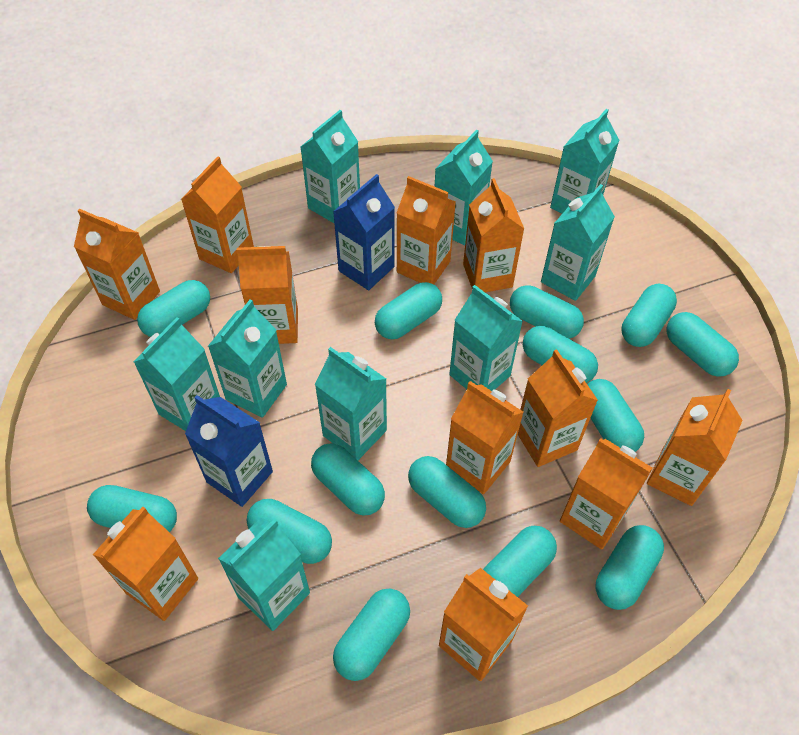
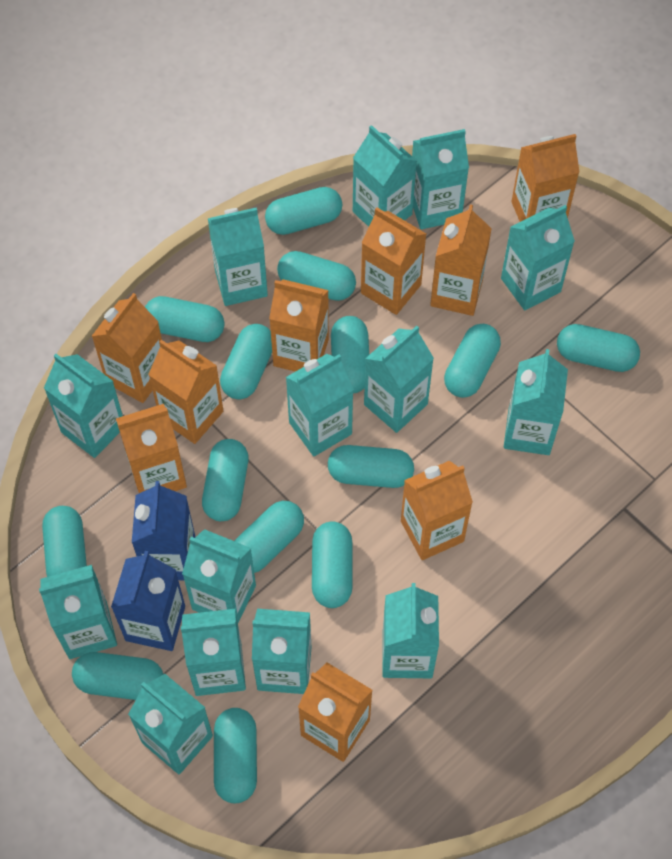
orange carton: [74,209,160,320] [93,507,198,621] [181,156,254,273] [237,246,298,344] [397,176,456,284] [439,568,528,681] [446,381,524,494] [463,178,524,292] [518,349,598,467] [560,438,653,550] [647,389,743,506] = 11 -> [92,293,162,403] [116,404,187,493] [148,340,223,444] [269,279,329,372] [298,663,373,762] [361,207,426,315] [401,461,473,560] [430,204,492,316] [511,134,579,222] = 9
turquoise carton: [134,317,220,431] [208,299,287,418] [218,518,310,631] [301,110,360,223] [315,347,387,460] [434,130,493,245] [449,285,523,391] [541,184,615,301] [550,109,620,214] = 9 -> [39,565,117,659] [44,354,123,458] [128,674,213,774] [181,609,246,696] [182,529,256,623] [208,207,268,306] [252,609,312,694] [286,354,354,457] [353,125,417,227] [364,326,434,433] [382,583,439,678] [412,129,469,229] [501,205,575,310] [504,349,568,455] = 14

